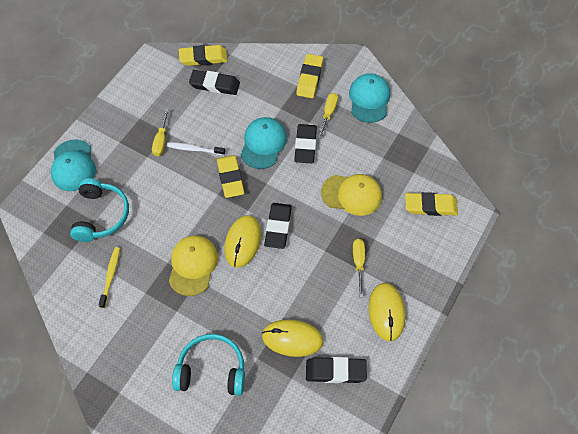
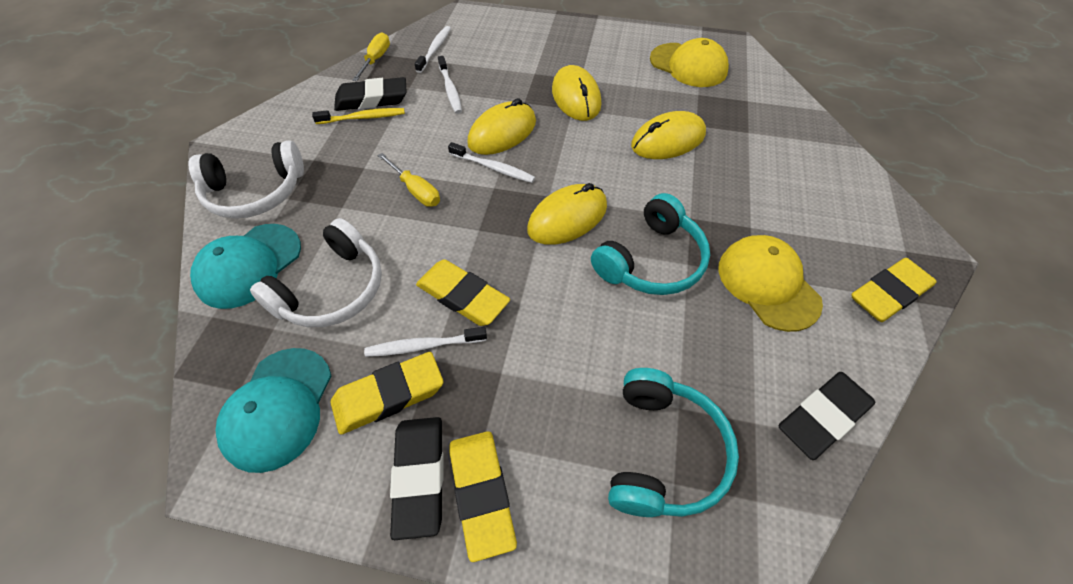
black eraser: [189,70,240,95] [264,203,292,249] [294,124,317,163] [306,357,367,383] = 4 -> [334,77,407,111] [390,417,444,540] [779,372,875,460] = 3
turquoise cap: [51,140,96,191] [240,117,287,169] [349,73,390,123] = 3 -> [190,224,301,309] [216,348,331,473] = 2
white headphones: none = 0 -> [188,140,304,219] [250,218,382,327] = 2
white toothbrush: [167,142,225,155] = 1 -> [364,327,487,357] [414,26,451,73] [438,56,462,114] [448,142,535,183] = 4
yellow mouse: [224,215,261,268] [262,319,324,357] [369,283,405,341] = 3 -> [467,98,536,155] [527,183,607,245] [552,65,601,121] [631,111,706,159] = 4
yellow screwdriver: [152,109,169,156] [318,93,338,138] [353,239,365,297] = 3 -> [352,32,390,81] [377,153,440,207] = 2

